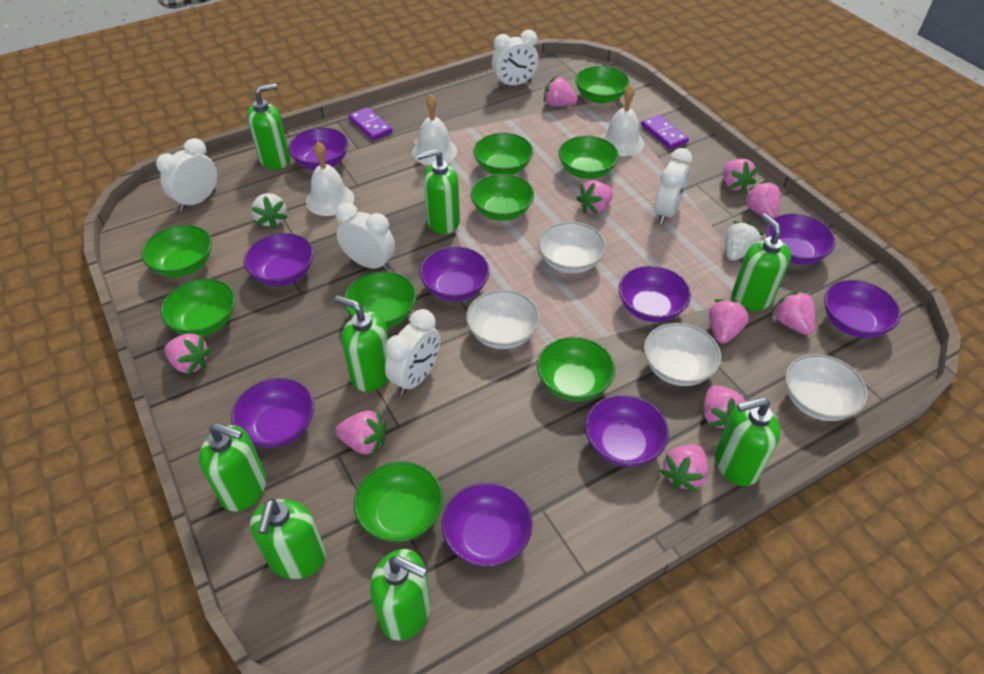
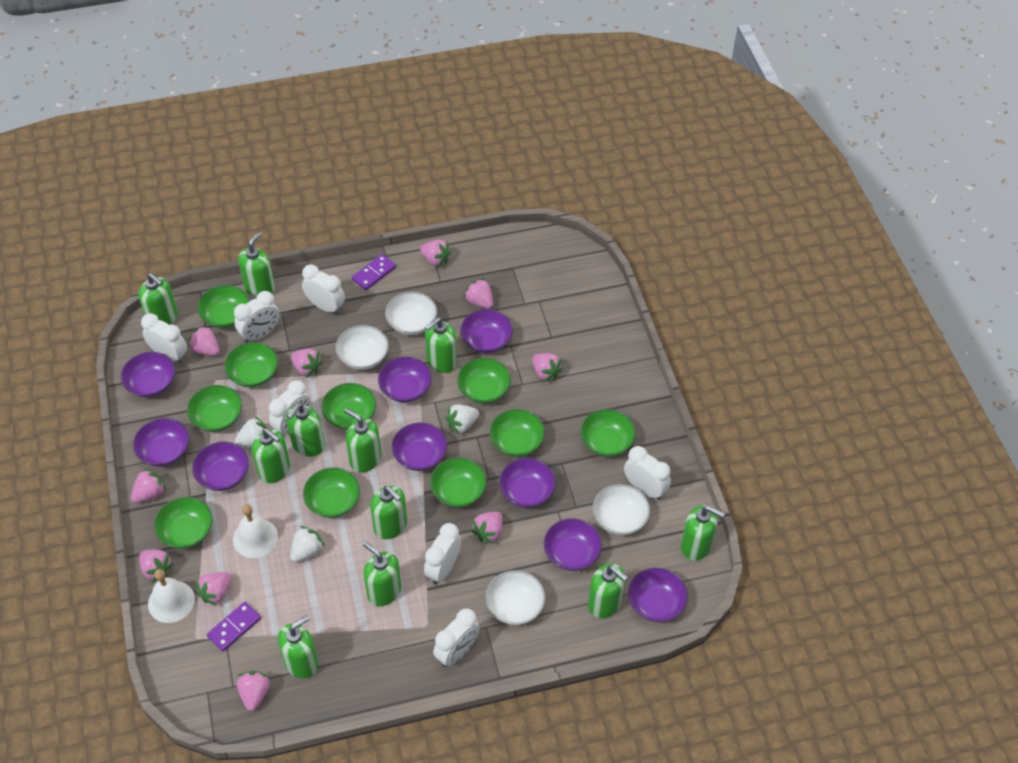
green bowl: [141,225,212,277] [160,279,235,336] [344,271,416,328] [354,461,443,542] [471,174,534,221] [473,133,533,175] [537,337,615,402] [558,136,619,179] [575,66,630,104] = 9 -> [154,497,213,549] [187,385,242,432] [197,285,249,328] [224,342,278,388] [303,467,360,518] [322,383,376,430] [430,458,487,508] [457,358,511,404] [490,409,545,457] [581,409,636,457] = 10
green soap dispenser: [199,423,266,512] [247,83,290,170] [250,499,326,579] [335,296,389,392] [370,549,431,641] [417,148,460,234] [715,397,780,486] [731,213,791,311] = 8 -> [138,273,178,325] [238,232,275,297] [252,428,290,483] [278,615,318,679] [286,403,325,457] [344,408,381,473] [363,542,401,606] [370,486,407,539] [425,317,457,373] [588,564,628,618] [681,505,724,561] = 11
white bell: [306,142,354,216] [412,94,457,165] [600,85,644,156] = 3 -> [148,569,195,623] [233,504,278,558] = 2
white clock: [156,138,217,211] [336,203,395,271] [385,309,440,395] [492,30,539,87] [654,148,692,224] = 5 -> [141,313,187,363] [234,291,280,343] [269,380,311,436] [302,264,345,314] [424,523,461,585] [433,608,479,667] [624,446,671,500] = 7
white strawberry: [251,193,288,229] [725,221,763,261] = 2 -> [235,416,267,447] [290,526,325,562] [446,404,479,435] = 3

